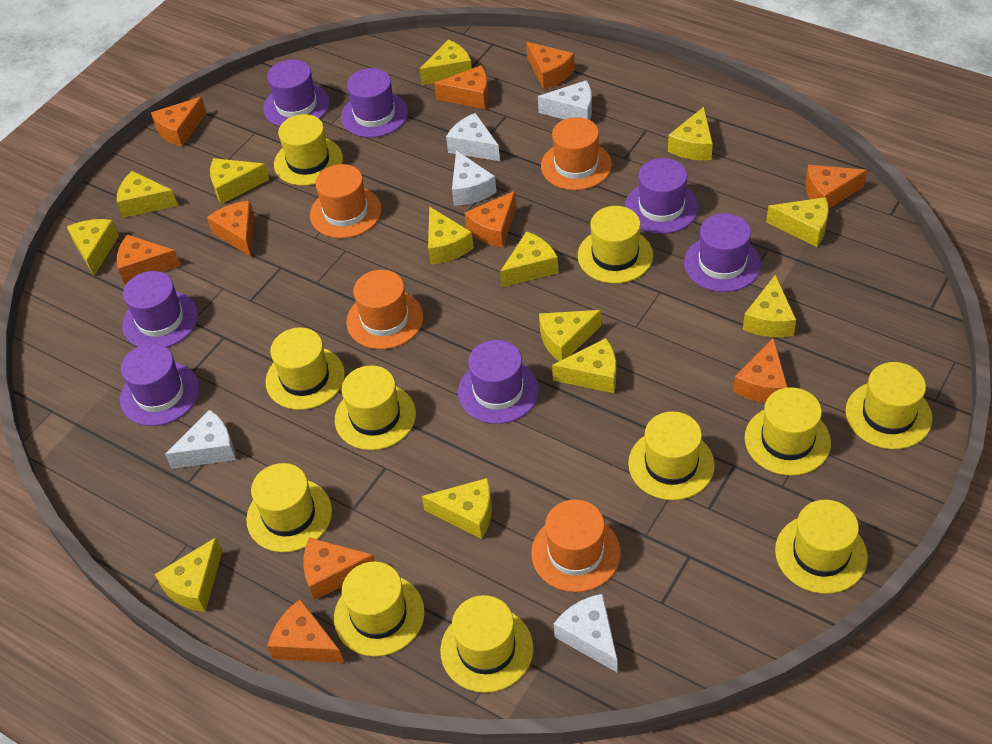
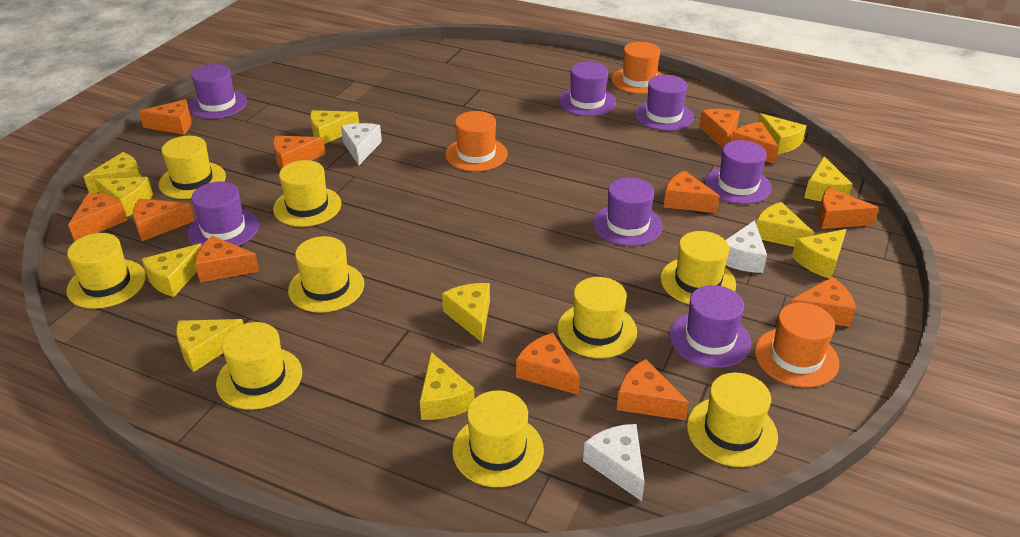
orange cheese: [117,234,180,284] [151,97,207,147] [207,200,255,257] [268,599,344,663] [303,537,375,600] [434,65,489,109] [465,191,516,248] [526,42,575,89] [733,337,788,403] [806,165,867,209] = 10 -> [68,193,128,241] [133,198,195,241] [139,99,191,135] [195,236,260,282] [273,136,326,169] [516,333,580,395] [617,359,689,420] [664,171,720,213] [699,109,740,148] [731,122,779,164] [790,277,856,327] [818,187,879,229] = 12
orange hat: [310,164,382,238] [346,270,423,349] [531,499,621,592] [541,117,612,190] = 4 -> [445,111,507,171] [612,42,663,94] [755,303,839,387] = 3
white cheese: [165,410,236,469] [446,113,500,161] [452,150,496,206] [538,80,592,120] [554,594,617,672] = 5 -> [341,123,382,165] [583,424,645,501] [726,220,767,273] = 3
yellow cheese: [67,219,119,276] [117,171,178,218] [154,537,222,612] [210,158,269,204] [419,40,472,85] [422,478,492,539] [428,206,474,264] [500,231,558,287] [539,310,601,361] [552,338,616,393] [668,107,713,160] [743,274,796,337] [766,197,829,247] = 13 -> [83,152,141,193] [94,177,153,217] [142,244,202,297] [176,319,244,372] [310,110,359,144] [420,352,475,420] [442,283,490,342] [756,202,814,247] [758,113,806,154] [792,229,847,278] [804,156,852,201] = 11
yellow hat: [246,463,332,552] [266,328,345,410] [274,114,343,186] [334,562,425,657] [335,365,416,450] [440,595,533,693] [578,206,653,283] [628,411,715,500] [745,387,831,476] [775,500,868,594] [846,362,932,449] = 11 -> [66,233,146,309] [159,136,226,199] [216,322,302,410] [273,160,342,227] [288,236,364,313] [452,390,544,487] [557,277,637,358] [660,231,736,304] [687,373,778,467] = 9

